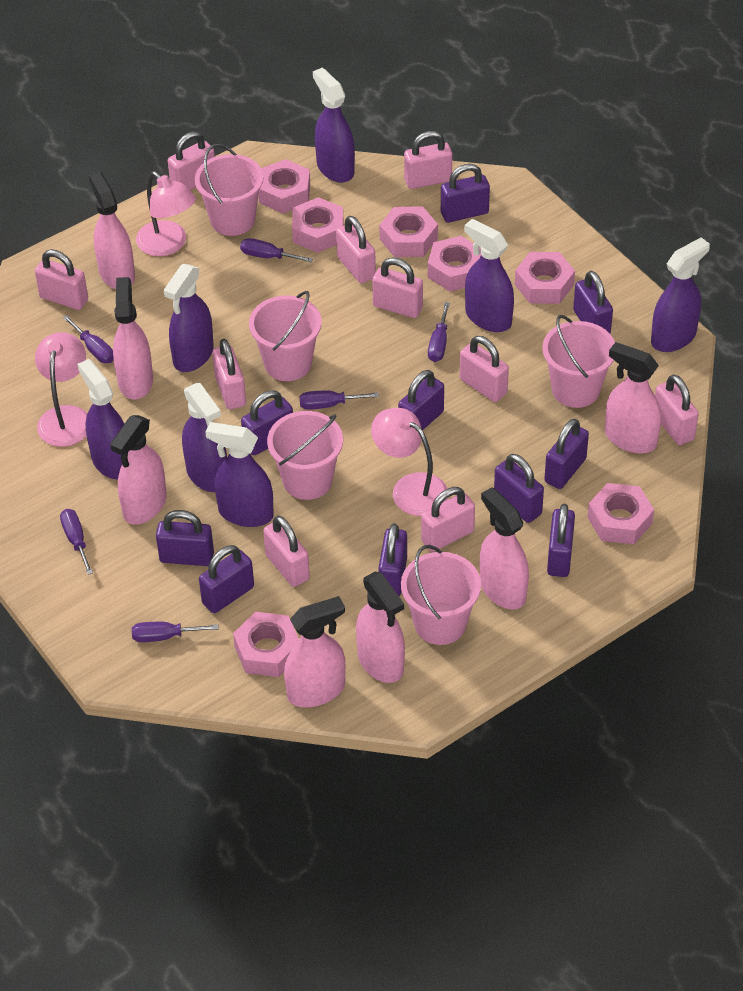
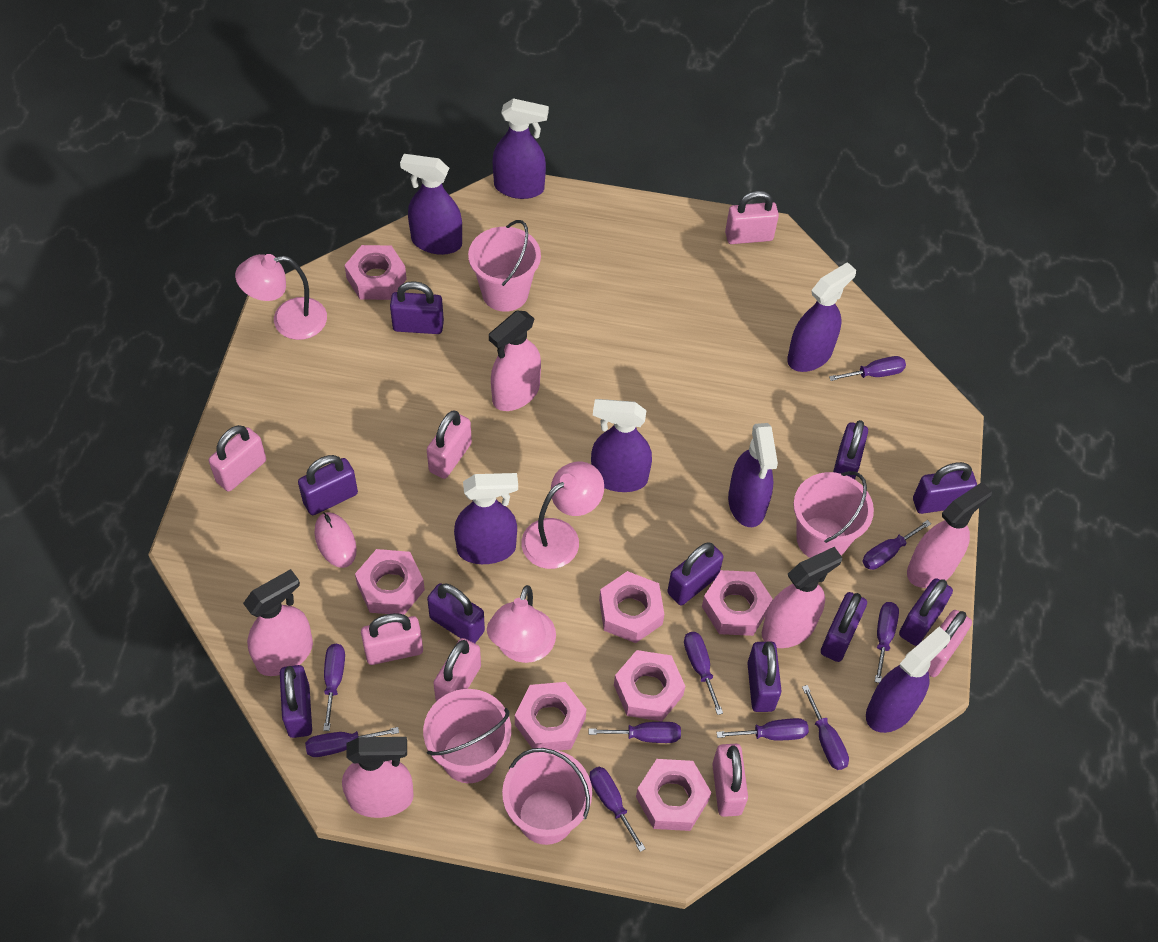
pink bucket: [195,144,263,236] [249,291,322,381] [267,411,343,500] [401,545,481,645] [542,315,615,408] = 5 -> [423,689,511,783] [468,220,541,312] [502,748,592,845] [793,471,874,558] = 4
pink mouse: none = 0 -> [315,512,357,568] = 1
pink padlock: [35,249,88,310] [168,131,215,190] [212,339,246,409] [263,516,310,587] [336,216,376,283] [372,258,423,318] [404,131,452,189] [421,487,475,552] [460,336,509,402] [655,374,699,445] = 10 -> [209,425,266,492] [361,613,423,665] [427,410,472,479] [433,638,481,701] [712,744,748,817] [725,191,779,244] [928,610,972,677] = 7
pink spray bottle: [89,171,135,289] [110,415,167,525] [113,277,153,400] [284,596,345,707] [356,572,405,683] [480,487,529,610] [605,342,661,454] = 7 -> [243,569,313,676] [342,737,414,818] [489,311,541,411] [762,547,843,648] [907,482,992,588] = 5
purple screwdriver: [60,509,93,575] [63,315,114,363] [132,622,219,642] [240,238,313,263] [299,391,379,410] [428,302,450,362] = 6 -> [305,727,399,757] [323,644,345,731] [589,722,681,743] [589,767,646,852] [684,632,723,715] [716,718,809,740] [802,685,849,770] [829,356,906,381] [862,520,931,570] [875,602,899,683] = 10

